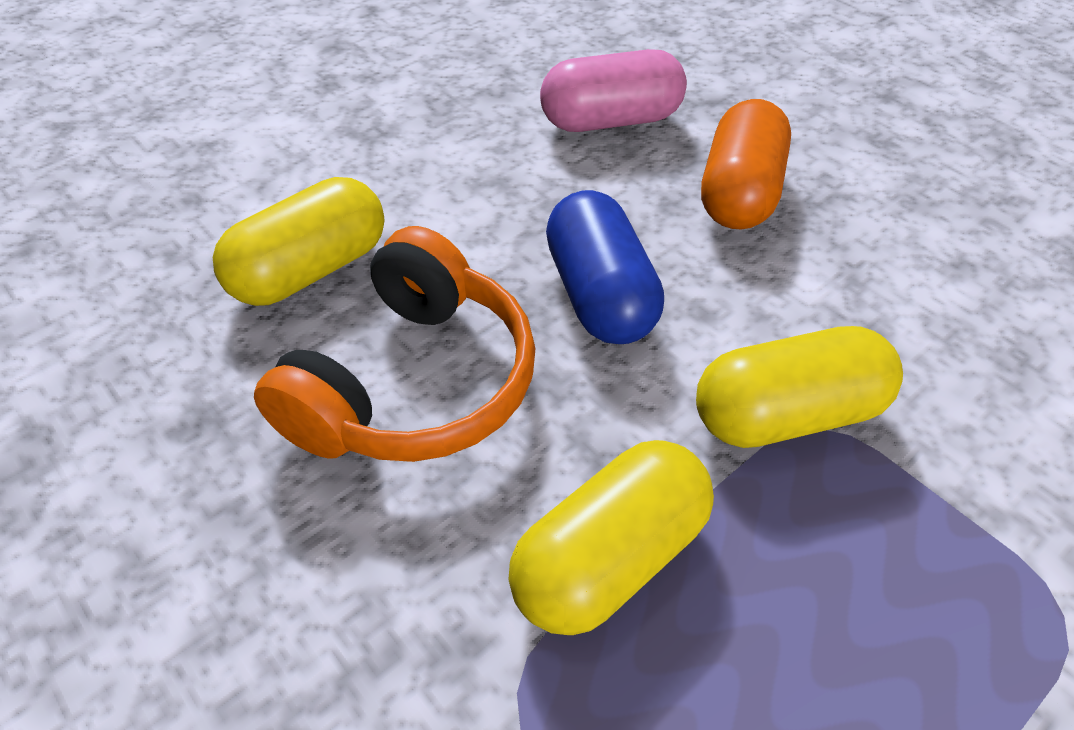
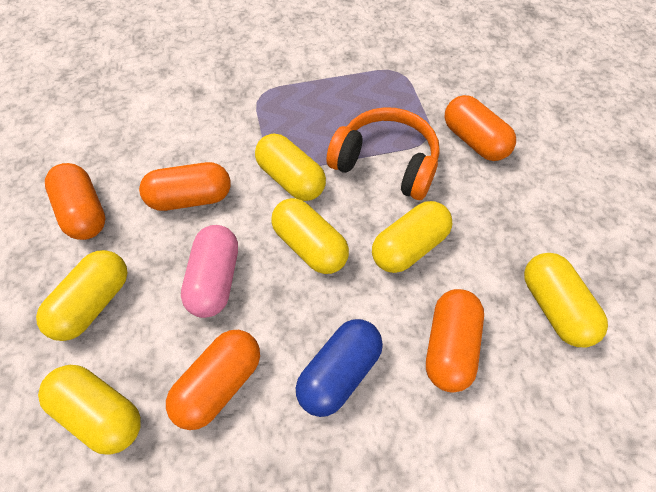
orange capsule: [701,99,791,230] = 1 -> [45,163,106,240] [139,162,231,211] [166,330,260,430] [426,289,484,393] [445,95,516,161] = 5
yellow capsule: [213,177,385,306] [508,440,714,635] [696,326,903,448] = 3 -> [36,250,127,341] [38,365,141,455] [255,133,326,201] [271,198,349,274] [372,201,452,273] [524,253,608,347] = 6

